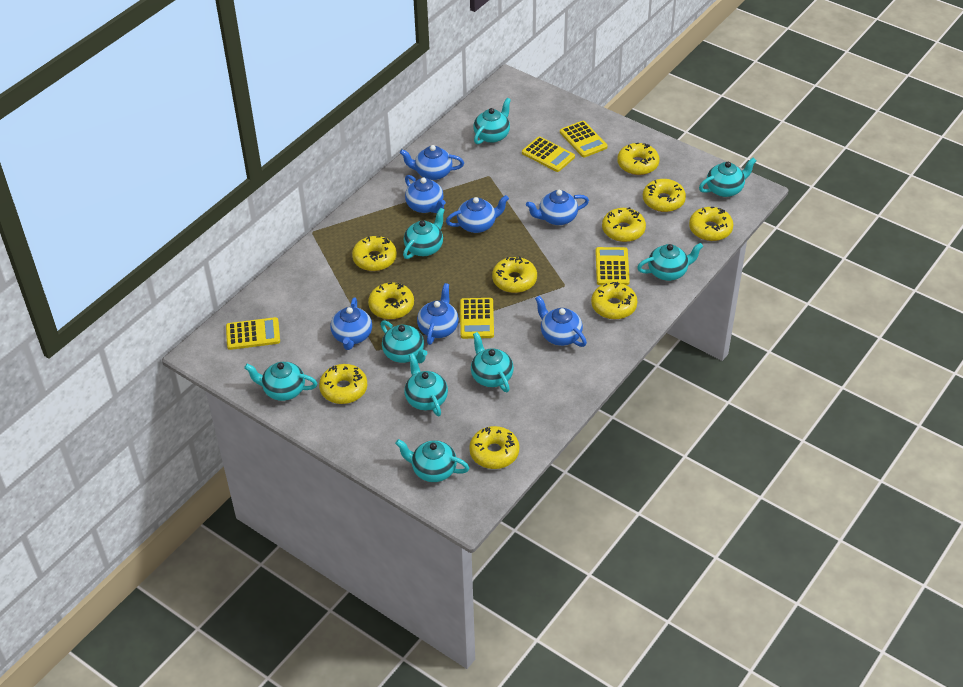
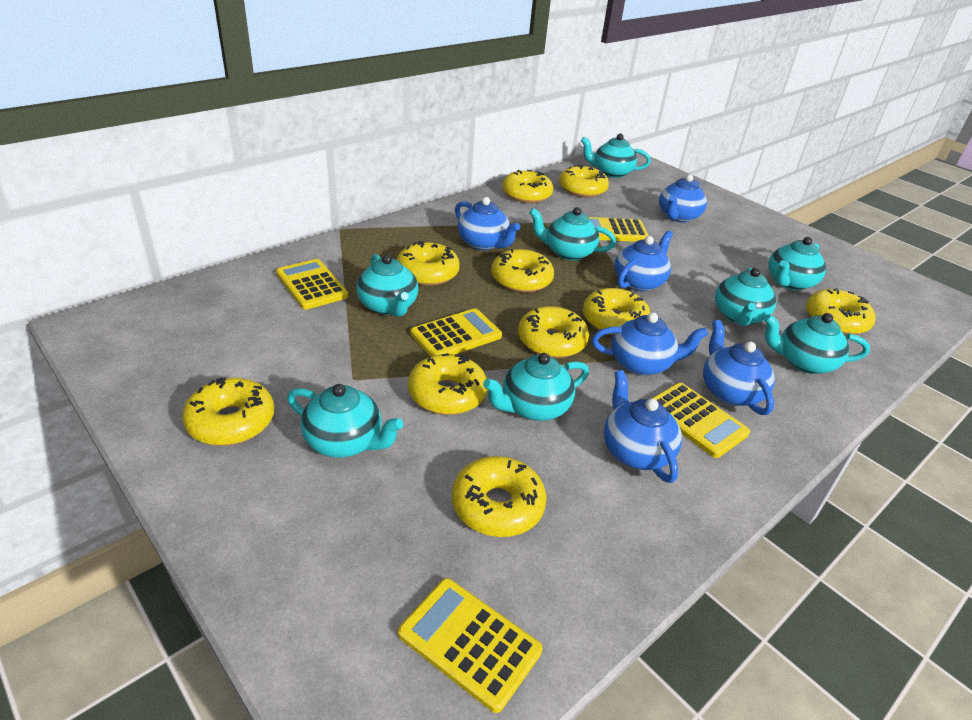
blue teapot: [330,297,372,350] [400,145,464,180] [405,175,446,213] [417,283,459,345] [446,195,509,233] [526,190,589,225] [535,296,587,347] = 7 -> [455,197,520,250] [592,312,709,375] [604,370,682,483] [615,231,673,291] [659,174,707,222] [703,320,775,415] = 6
turquoise teapot: [244,362,318,401] [380,320,427,363] [395,439,469,482] [403,208,445,259] [404,354,448,416] [471,332,514,392] [473,98,511,144] [637,243,703,281] [699,157,756,197] = 9 -> [287,384,403,458] [356,254,418,317] [483,353,589,421] [529,207,616,260] [581,134,651,178] [715,267,776,326] [764,313,870,374] [768,237,826,290] = 8

